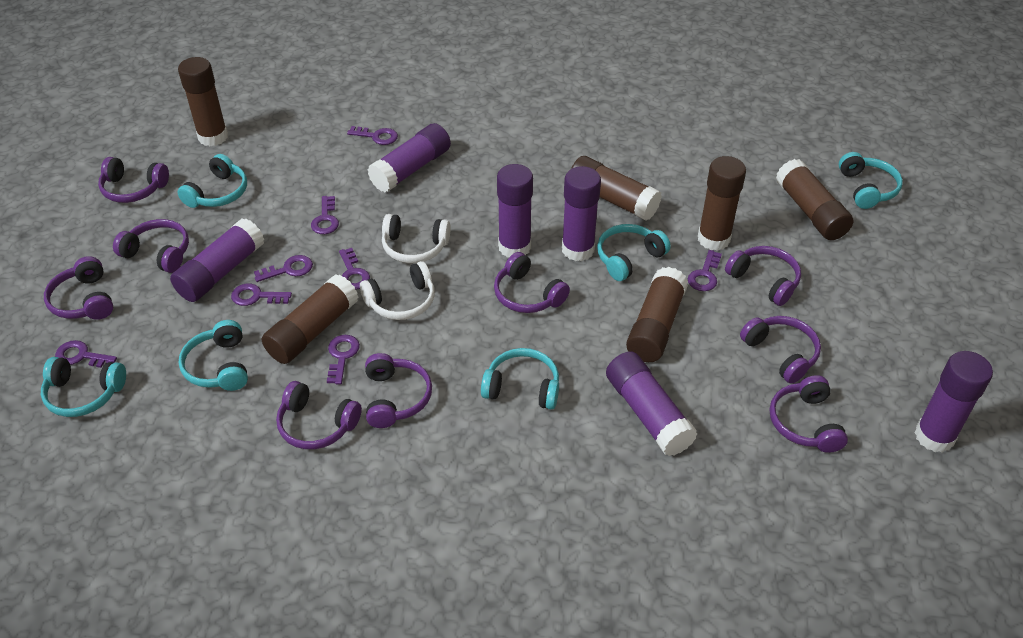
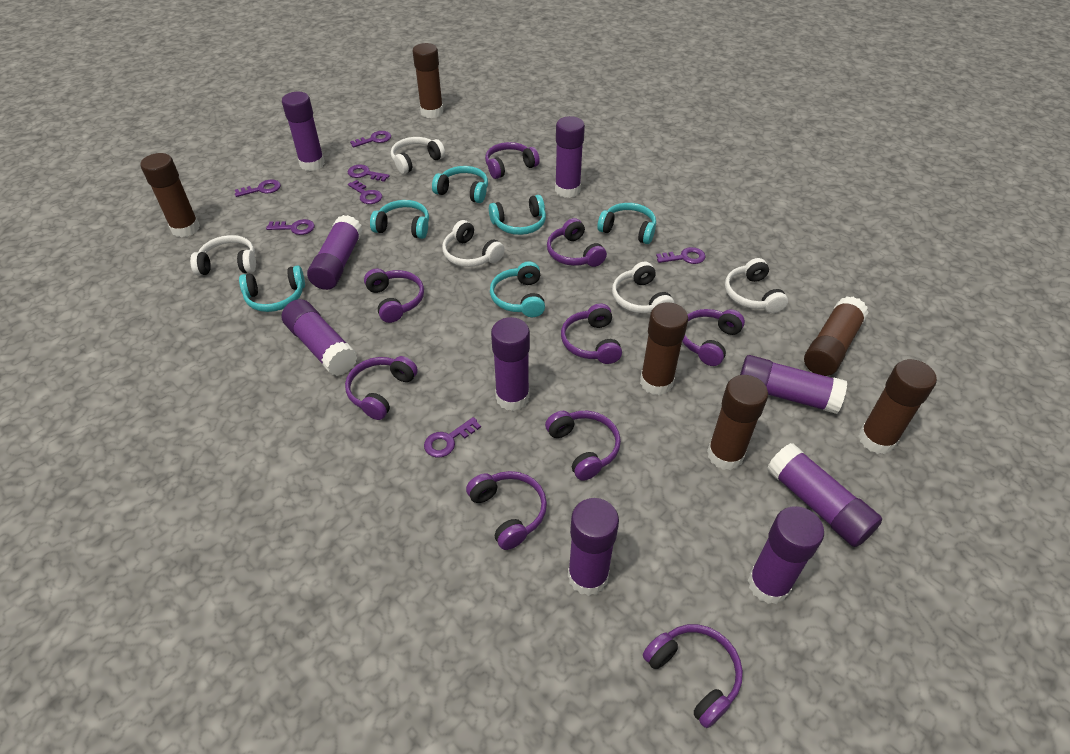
purple glue stick: [170,218,265,302] [367,123,451,192] [497,164,533,258] [562,166,601,261] [606,352,698,456] [915,351,993,453] = 6 -> [282,92,325,171] [282,299,358,376] [307,215,363,290] [491,317,530,411] [555,116,585,198] [568,498,619,596] [740,355,847,414] [748,506,824,604] [767,443,882,547] = 9
purple key: [55,340,117,368] [231,283,292,306] [254,255,313,282] [311,196,339,234] [327,335,360,384] [339,248,370,290] [347,126,398,145] [688,250,722,291] = 8 -> [235,179,281,197] [266,219,315,235] [348,165,390,182] [348,180,382,204] [350,131,391,148] [424,417,481,458] [656,247,706,264] = 7
white headphones: [360,261,435,320] [382,214,451,263] = 2 -> [190,235,256,275] [391,137,445,174] [442,220,505,267] [612,262,674,313] [725,258,788,313] = 5

